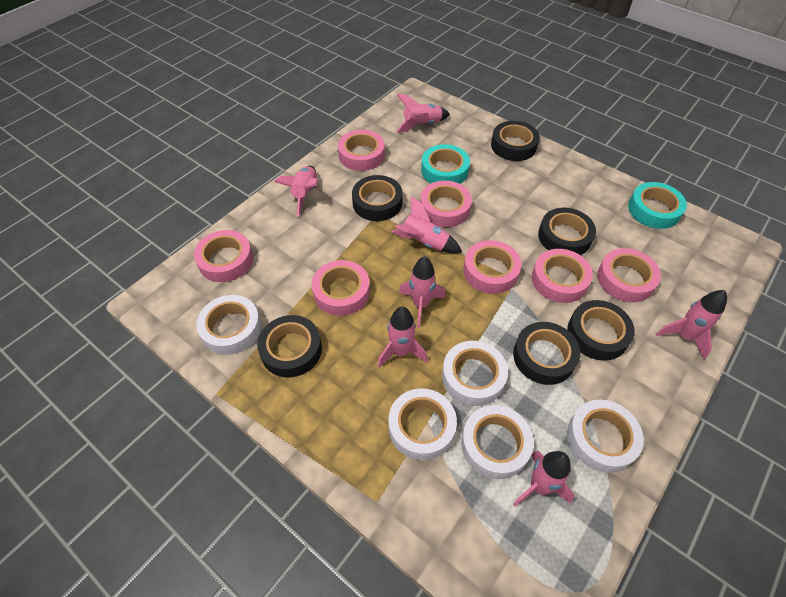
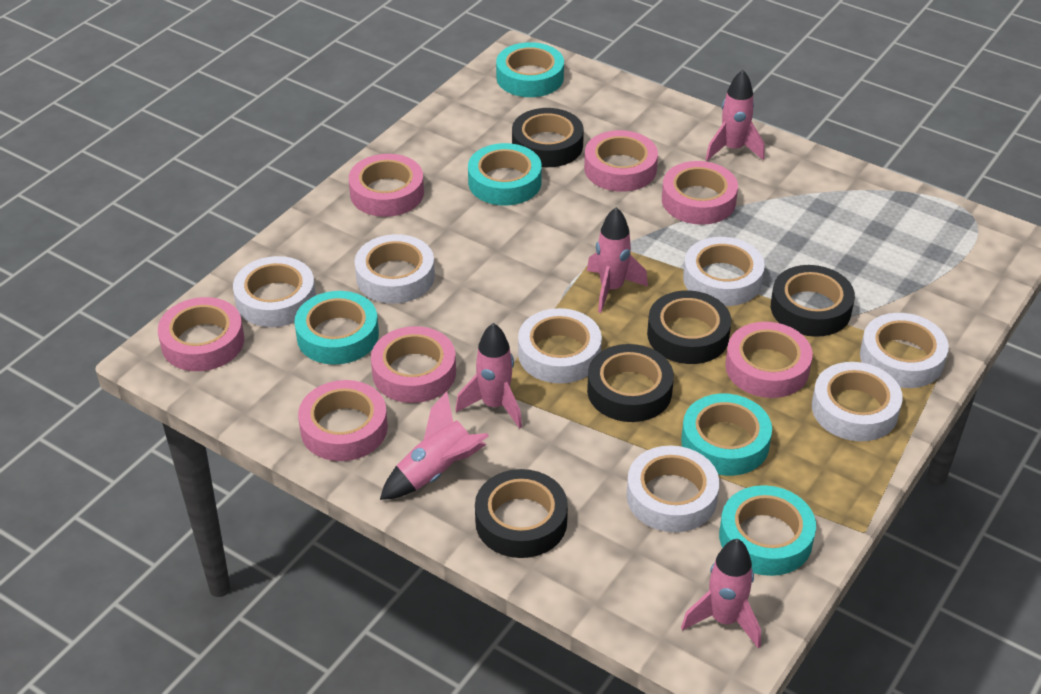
black tape: [257,315,322,377] [352,175,403,221] [491,121,540,161] [513,322,580,385] [538,208,596,255] [567,300,635,361] = 6 -> [475,469,568,558] [512,108,584,167] [587,344,674,422] [647,290,731,364] [771,265,855,337] = 5
pink rocket: [274,166,318,216] [378,306,428,368] [391,196,462,253] [396,93,450,133] [399,256,445,328] [513,451,575,506] [656,290,727,359] = 7 -> [380,392,489,500] [455,323,522,429] [587,207,648,313] [681,539,761,648] [706,70,765,161] = 5
turquoise tape: [421,144,470,184] [628,182,687,229] = 2 -> [294,291,379,365] [468,143,542,205] [496,42,564,97] [681,394,772,476] [719,485,816,576] = 5
white tape: [196,295,261,355] [388,388,457,460] [442,341,508,406] [461,405,534,479] [567,400,644,473] = 5 -> [233,256,316,327] [355,234,435,304] [518,308,602,384] [626,446,719,532] [683,237,765,306] [812,362,903,441] [860,313,949,388] = 7

